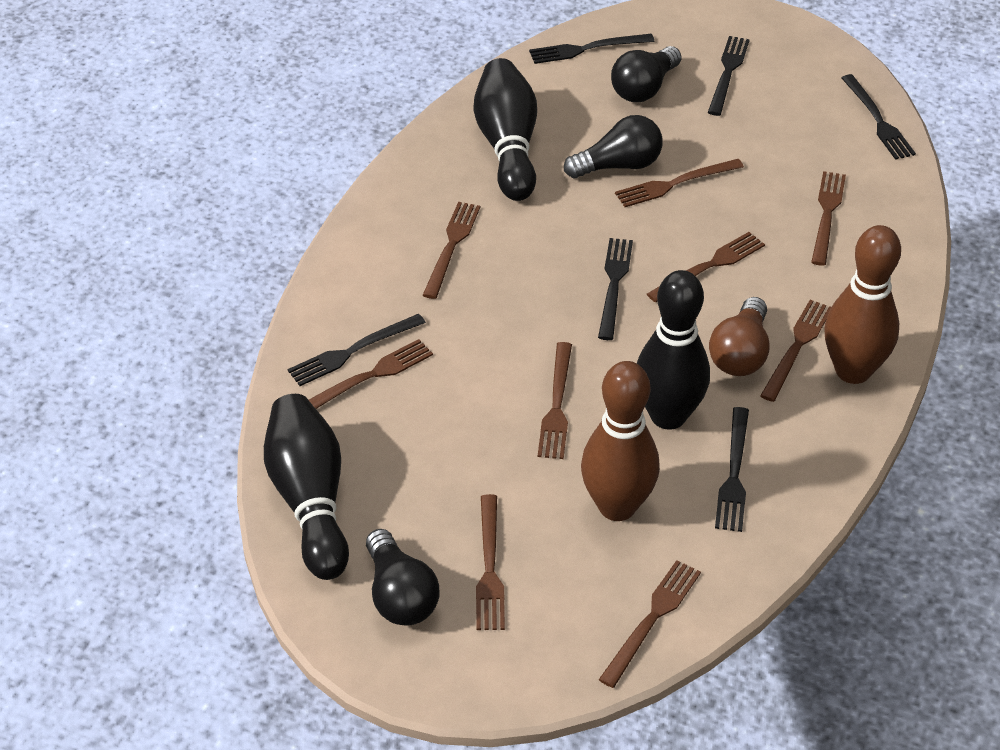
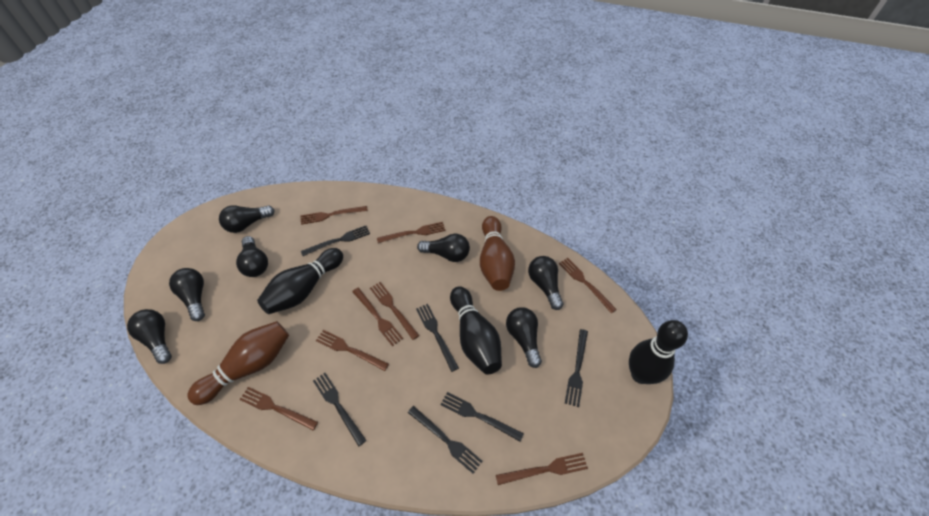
black light bulb: [366,529,439,626] [564,115,662,178] [611,46,681,102] = 3 -> [127,309,172,364] [169,268,205,321] [219,205,274,233] [236,236,268,277] [417,233,470,262] [506,307,542,368] [528,256,563,310] = 7
brown fork: [309,339,433,409] [423,202,480,299] [476,494,505,630] [538,342,572,459] [599,560,701,688] [615,159,744,207] [647,232,765,302] [760,300,831,402] [811,171,846,266] = 9 -> [239,387,318,430] [301,206,368,225] [316,330,389,371] [352,288,403,346] [370,282,419,340] [377,222,445,243] [496,453,588,485] [559,258,617,313] = 8
brown light bulb: [709,297,770,376] = 1 -> none = 0

